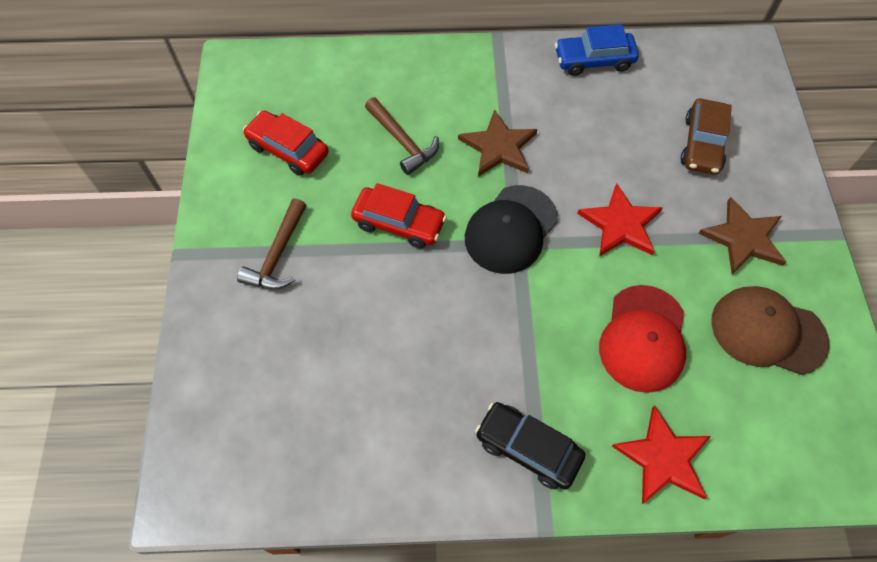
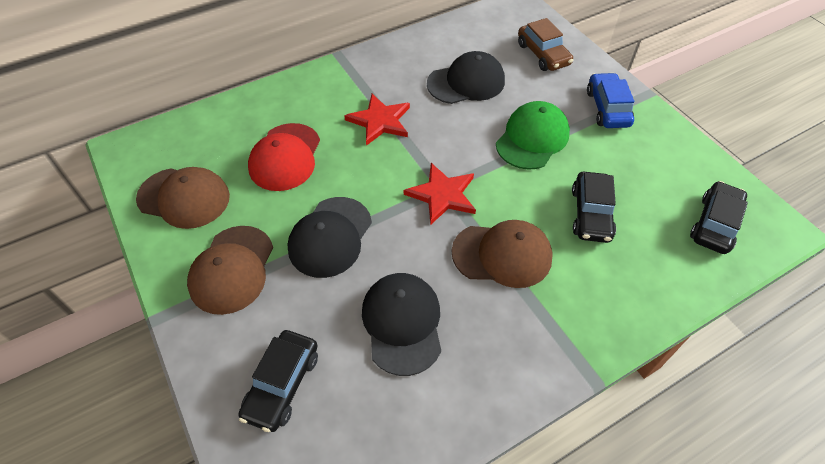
black cap: [465,185,558,274] = 1 -> [288,197,372,278] [362,273,441,376] [427,51,505,104] = 3
black car: [475,402,585,490] = 1 -> [238,330,318,432] [572,172,616,243] [690,181,748,254] = 3
brown cap: [711,286,830,375] = 1 -> [136,167,230,229] [187,226,273,315] [451,220,553,288] = 3
brown hammer: [237,198,307,290] [365,97,439,175] = 2 -> none = 0
brown star: [458,109,537,177] [698,197,786,274] = 2 -> none = 0
green cap: none = 0 -> [496,101,570,170] = 1
red car: [243,111,329,176] [351,183,447,248] = 2 -> none = 0

